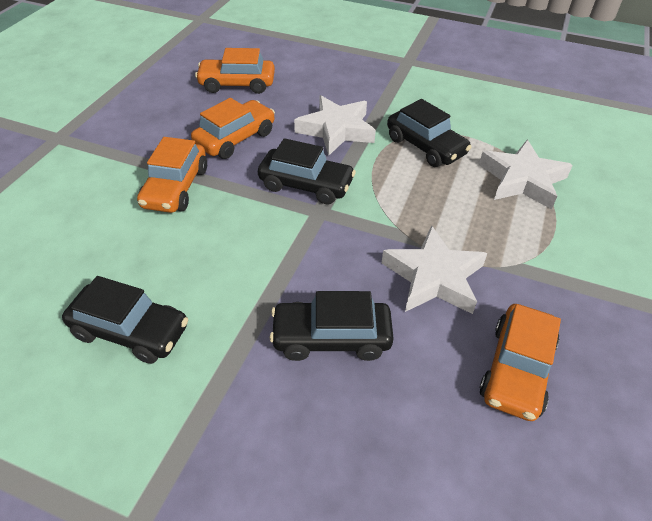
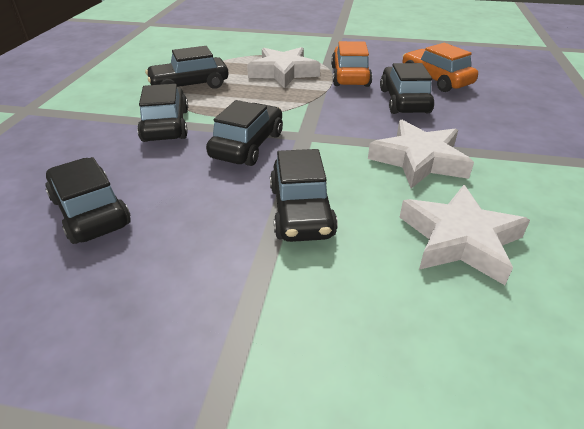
black car: [62,276,188,364] [258,138,356,205] [270,291,394,361] [387,99,472,167] = 4 -> [45,157,131,244] [137,84,188,142] [145,46,229,89] [206,100,283,166] [270,149,338,242] [380,63,434,114] = 6
orange car: [137,137,207,213] [191,98,275,159] [195,48,275,94] [480,304,561,421] = 4 -> [331,41,372,87] [402,43,478,92] = 2

